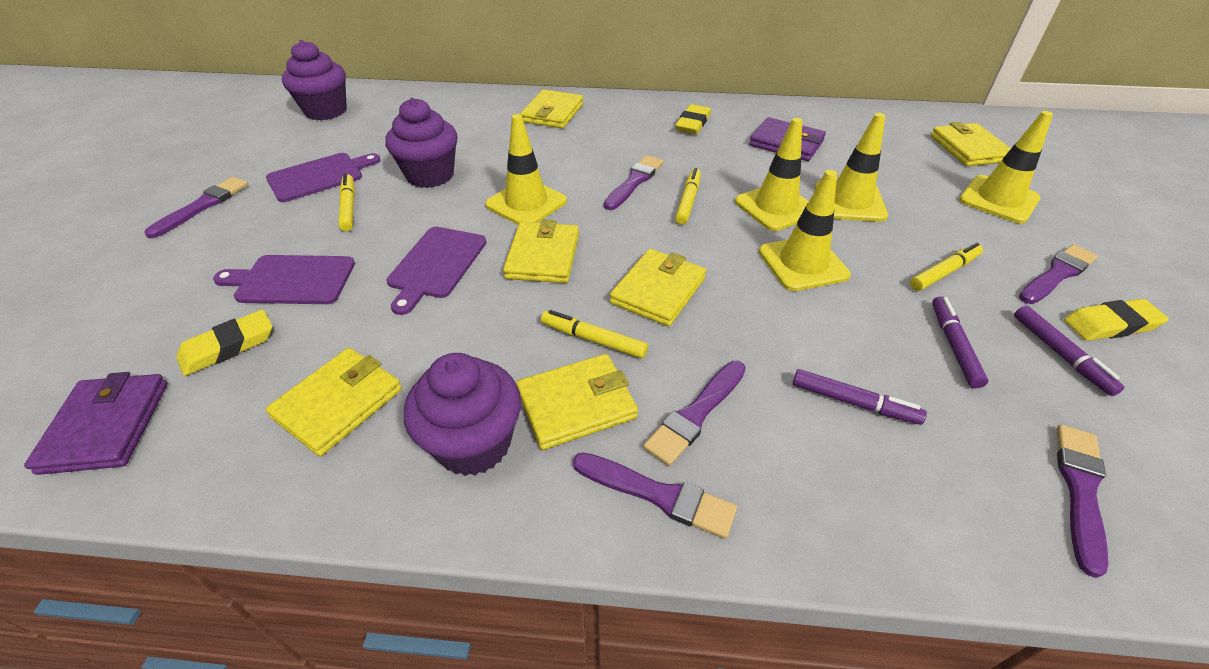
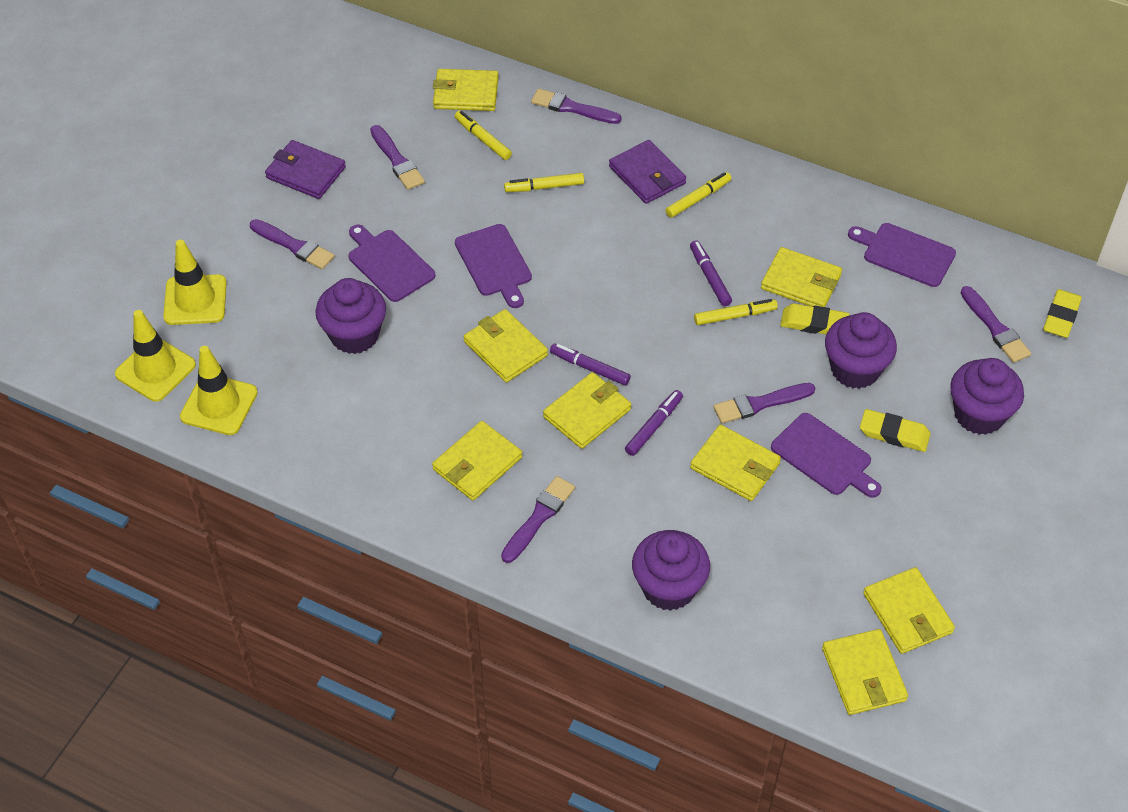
purple cupcake: [282,40,347,121] [385,98,458,188] [404,353,521,476] = 3 -> [315,278,386,354] [632,530,710,611] [825,312,897,389] [950,358,1024,435] = 4
purple cutting board: [213,255,355,304] [266,153,381,202] [386,227,487,315] = 3 -> [348,224,436,302] [455,224,532,308] [771,413,881,498] [848,223,956,287] = 4
yellow traffic cone: [485,114,567,225] [735,118,809,231] [759,170,851,291] [815,113,888,222] [959,111,1053,224] = 5 -> [115,310,196,402] [163,240,227,325] [180,346,258,435] = 3
yellow wallet: [266,348,402,456] [503,220,579,283] [516,354,638,450] [520,89,584,128] [610,249,706,327] [931,122,1011,166] = 6 -> [432,421,522,501] [433,69,499,111] [464,309,548,383] [543,372,631,449] [690,424,781,501] [761,247,842,307] [822,629,908,715] [863,567,955,654] = 8

